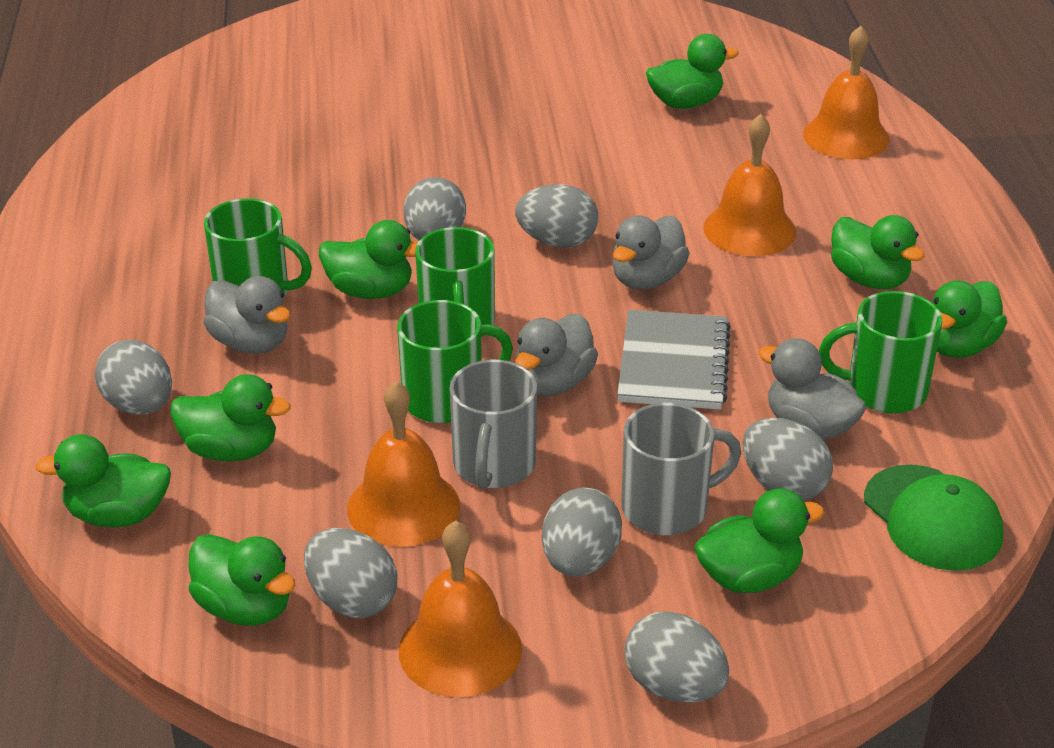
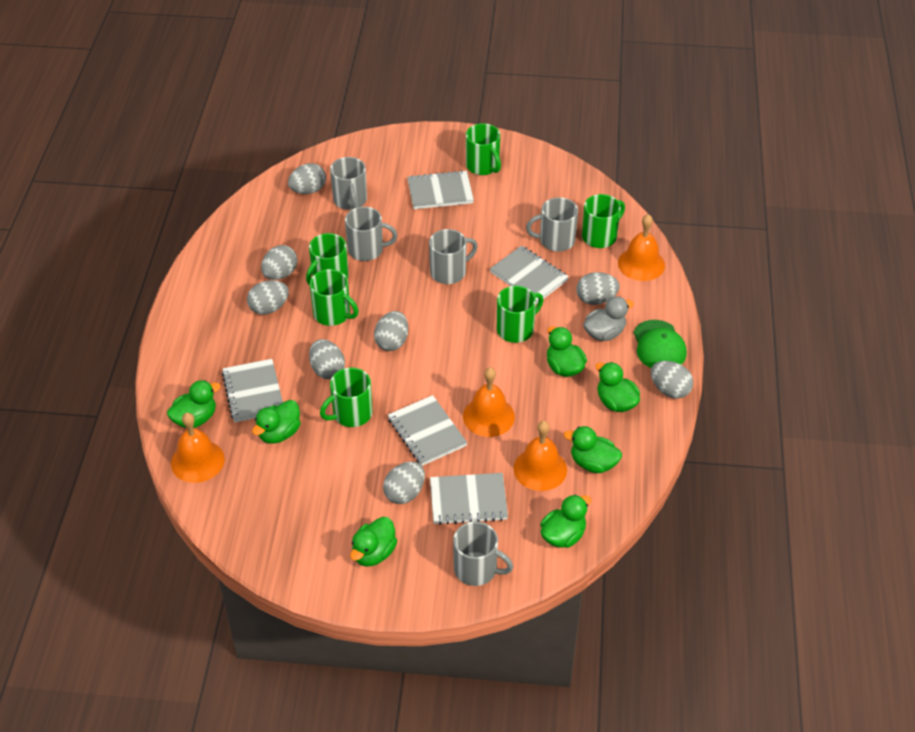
green duck: [35,434,171,527] [170,374,291,461] [188,534,296,626] [319,220,418,299] [646,34,738,109] [695,488,825,593] [831,215,925,289] [932,280,1007,358] = 8 -> [167,380,221,428] [252,400,301,444] [350,517,397,567] [540,494,591,548] [547,326,587,377] [564,426,622,473] [595,362,640,412] = 7
green mug: [204,198,312,297] [397,300,513,423] [415,227,495,337] [819,291,942,413] = 4 -> [306,233,348,285] [310,269,359,326] [320,368,373,427] [466,123,501,175] [497,286,543,343] [582,194,625,248] = 6
grey duck: [204,276,291,354] [515,314,598,396] [612,215,690,289] [758,338,866,440] = 4 -> [583,296,634,341] = 1
grey egg: [95,340,172,415] [304,528,398,618] [404,177,466,240] [515,184,598,248] [542,488,622,577] [625,611,729,703] [743,418,833,500] = 7 -> [247,280,289,315] [261,245,297,280] [288,163,326,194] [309,339,345,379] [374,311,408,351] [383,462,425,504] [577,272,620,305] [651,361,693,399] = 8
grey mug: [449,360,537,489] [621,403,741,535] = 2 -> [330,157,367,210] [345,207,397,261] [429,229,478,284] [453,521,513,586] [526,197,578,252] = 5
grey notebook: [617,310,731,410] = 1 -> [222,359,283,422] [388,395,467,466] [407,170,474,209] [430,473,508,525] [490,245,569,304] = 5

